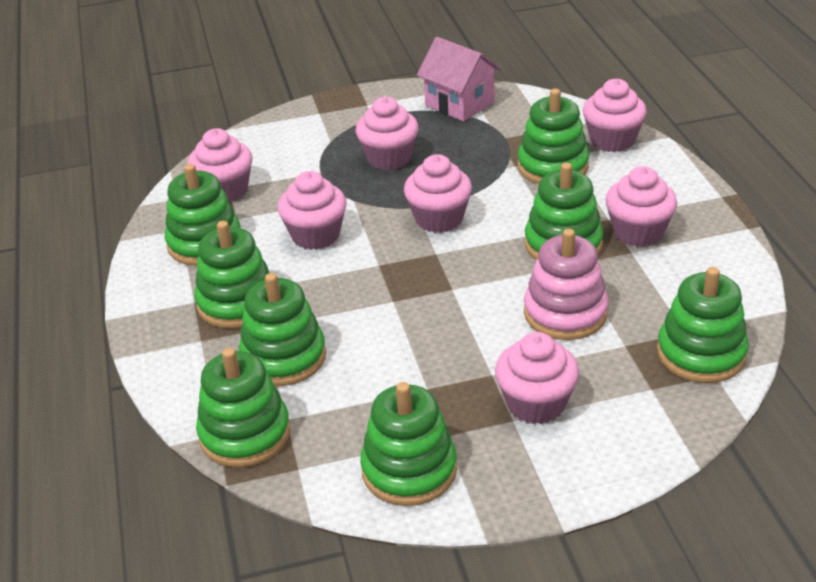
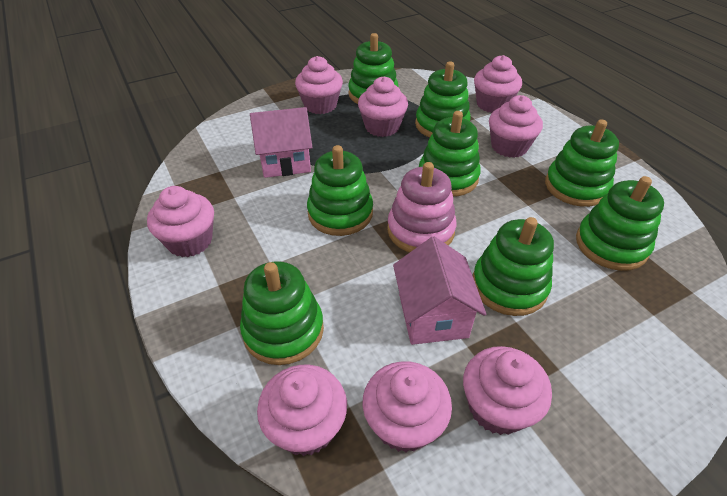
pink cupcake: [187,128,253,202] [278,171,346,250] [355,97,419,170] [404,154,472,233] [495,332,579,424] [583,79,647,152] [605,166,677,247] = 7 -> [147,186,214,257] [257,365,347,456] [295,56,343,114] [358,77,408,137] [362,361,452,452] [463,346,552,435] [474,55,522,113] [489,95,543,158] = 8
pink house: [417,37,501,122] = 1 -> [250,107,313,178] [393,236,486,345] = 2

